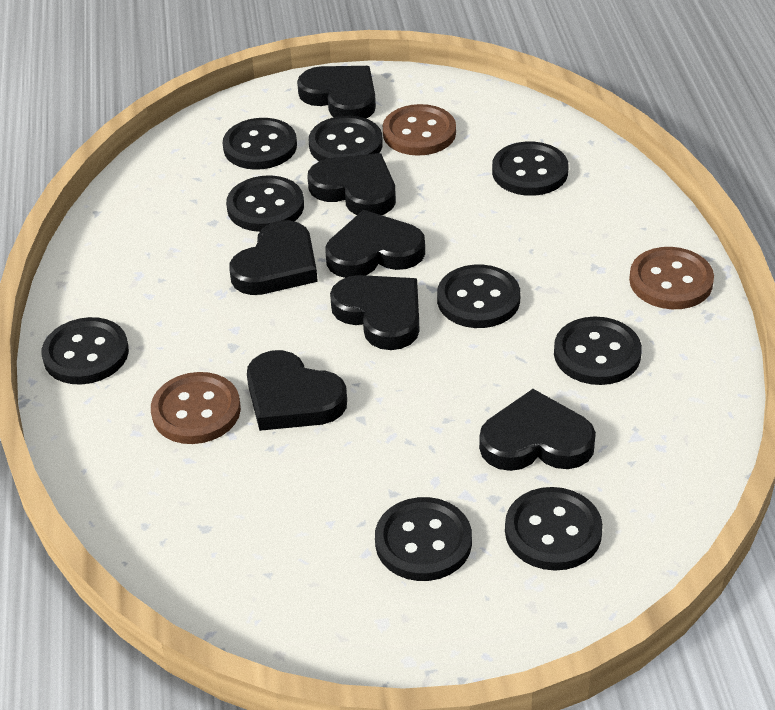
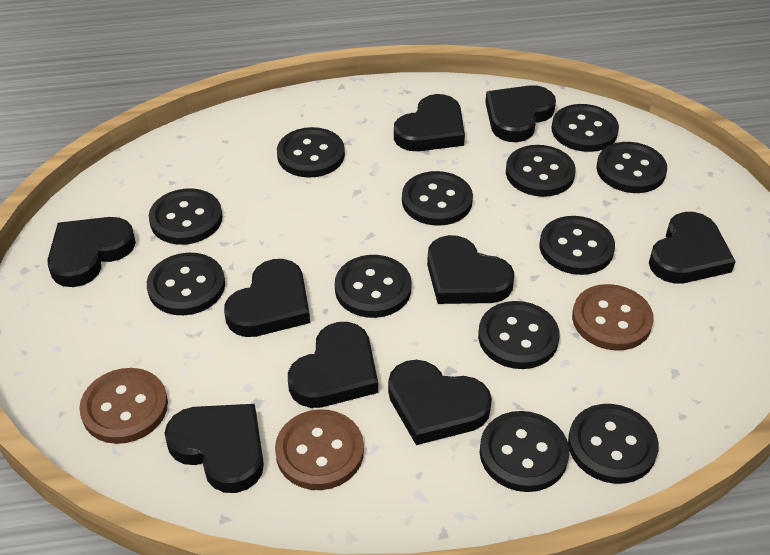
black button: [41,317,129,385] [223,118,297,170] [226,175,304,232] [309,116,383,161] [375,497,472,581] [437,265,520,328] [492,141,568,196] [505,487,603,570] [554,317,642,385] = 9 -> [147,253,225,315] [149,189,222,245] [277,127,345,178] [335,255,412,318] [402,171,473,226] [478,301,560,369] [480,411,569,492] [506,145,576,197] [539,216,615,275] [551,104,619,152] [568,404,659,484] [596,142,667,193] = 12
black heart: [229,220,318,295] [247,350,347,431] [297,66,376,118] [307,153,396,215] [326,210,425,278] [330,275,420,350] [479,389,596,471] = 7 -> [47,217,136,287] [164,404,264,493] [224,259,310,337] [288,322,378,408] [388,360,492,445] [394,94,465,151] [427,235,514,304] [485,85,556,142] [649,212,736,284] = 9

